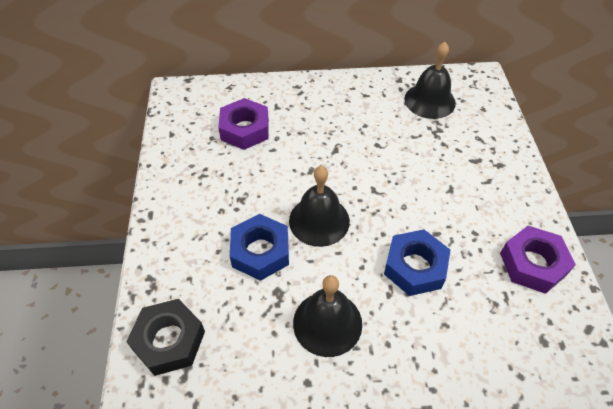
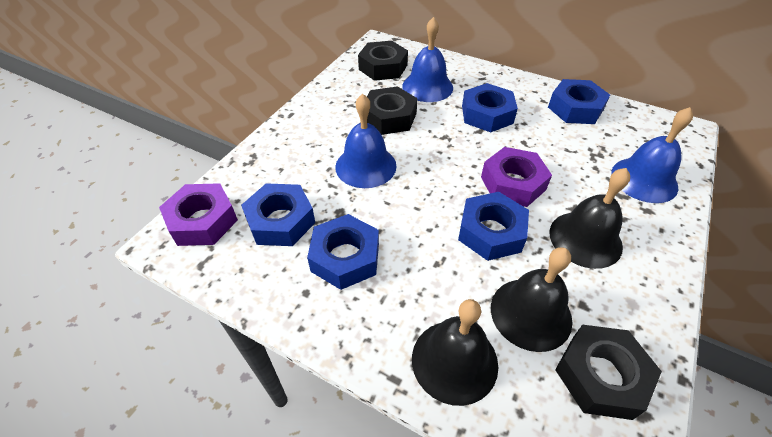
black nut: [126,299,205,376] = 1 -> [358,41,408,81] [367,86,418,135] [555,325,662,420] = 3
blue bell: none = 0 -> [335,94,397,188] [402,17,453,102] [611,107,693,203] = 3
blue nut: [230,214,289,281] [384,229,450,296] = 2 -> [241,183,315,246] [307,214,379,290] [458,192,529,261] [462,83,518,132] [548,79,610,124] = 5

